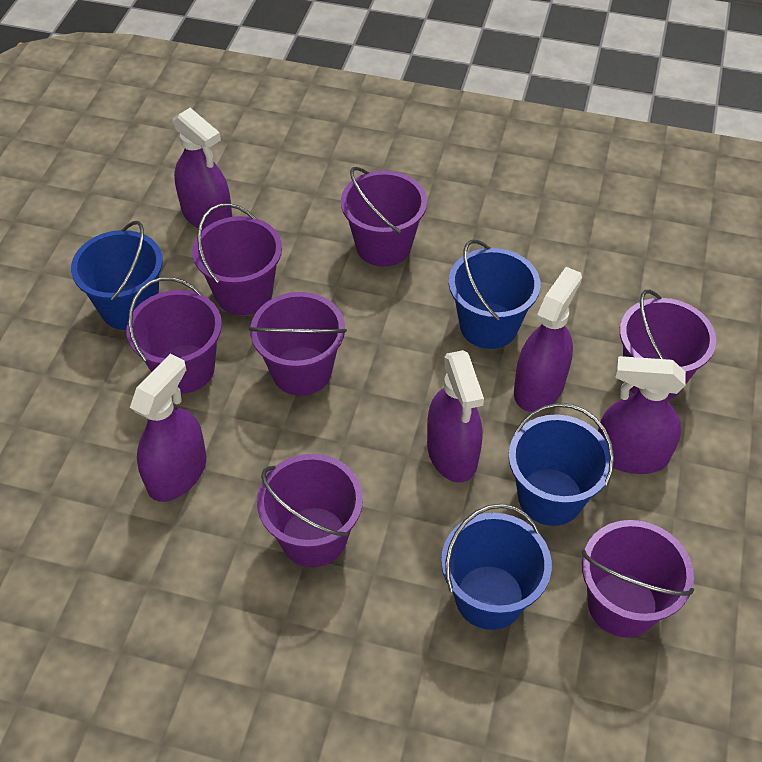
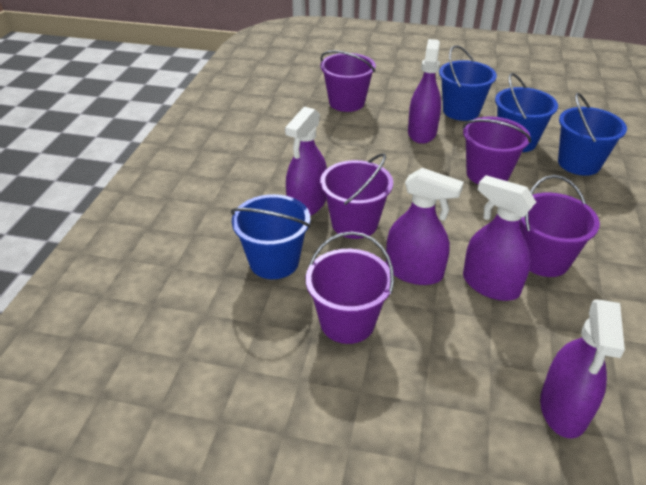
purple bucket: [126,277,222,393] [192,203,282,315] [249,292,347,396] [257,454,363,567] [341,167,427,267] [582,520,694,638] [620,290,716,400] = 7 -> [306,232,394,344] [320,50,376,112] [320,153,393,239] [463,116,531,185] [520,175,600,277] = 5

